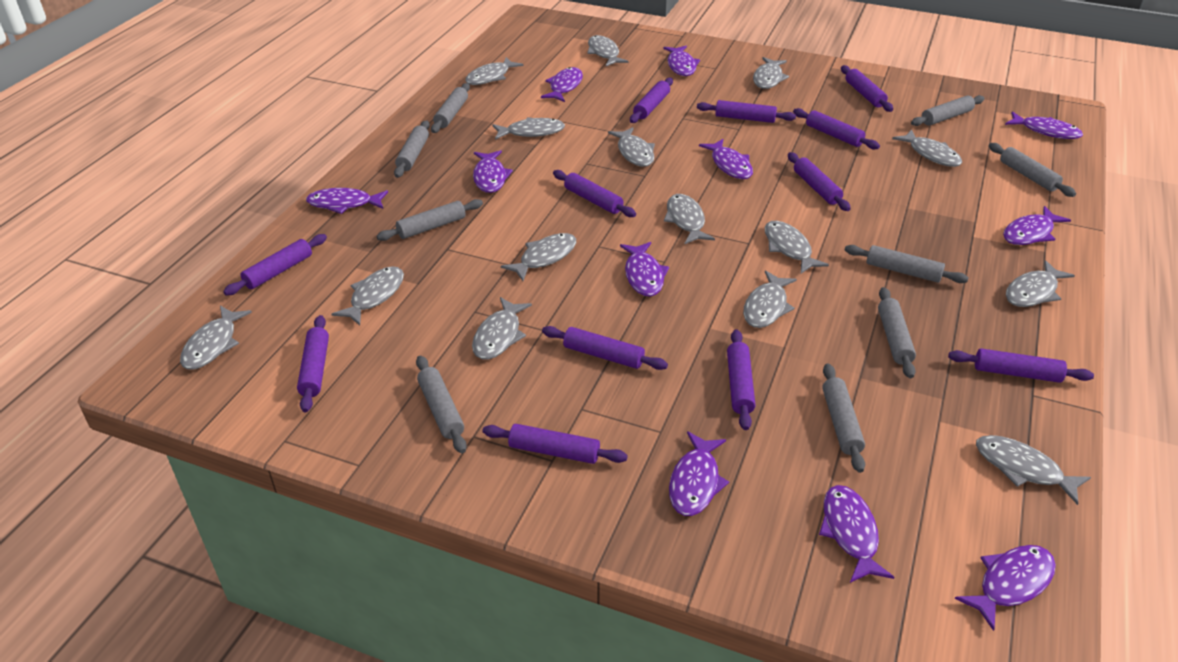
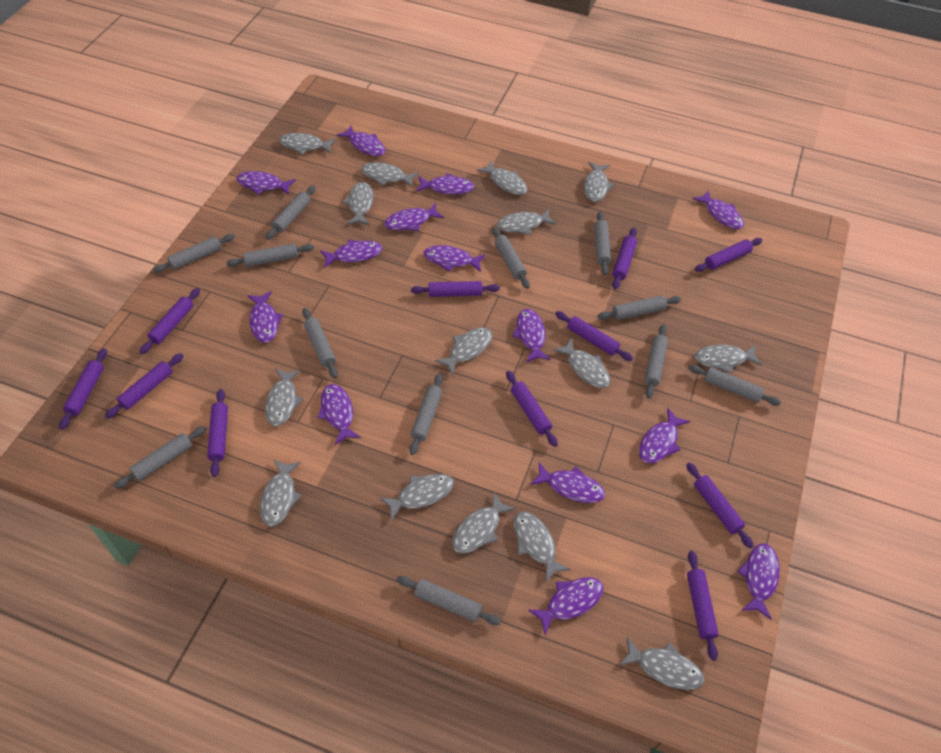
grey rolling pin: [376,199,483,241] [394,120,430,178] [416,355,467,453] [431,83,470,133] [822,363,865,473] [845,245,969,283] [878,287,916,378] [911,95,985,126] [989,143,1076,197] = 9 -> [114,426,206,489] [153,234,235,273] [226,243,314,267] [266,185,316,240] [302,308,338,378] [397,576,501,625] [409,373,443,455] [492,227,530,289] [594,211,611,275] [598,296,681,320] [644,324,668,399] [689,365,781,406] = 12
purple fish: [306,188,388,214] [473,150,513,193] [541,67,583,102] [620,242,669,297] [663,46,700,76] [669,431,729,516] [699,139,753,179] [819,485,894,583] [955,545,1056,631] [1003,206,1071,245] [1005,111,1083,139] = 11 -> [236,171,296,195] [247,291,283,343] [318,384,361,445] [320,240,382,268] [337,126,385,156] [384,203,444,231] [416,173,474,194] [424,245,486,272] [512,309,551,362] [528,577,604,635] [530,462,605,503] [639,408,690,464] [693,190,744,229] [737,544,780,620] = 14
purple rolling pin: [223,234,327,295] [297,315,329,412] [482,424,628,464] [542,326,668,370] [553,170,636,217] [630,78,673,123] [697,100,796,123] [727,329,755,430] [788,152,851,211] [793,108,880,150] [841,65,893,112] [948,348,1094,383] = 12 -> [59,348,107,429] [105,353,183,419] [140,288,200,354] [207,389,228,477] [411,281,500,297] [506,371,558,447] [555,311,633,361] [612,228,637,289] [686,462,754,549] [687,551,718,661] [695,238,762,272] = 11

